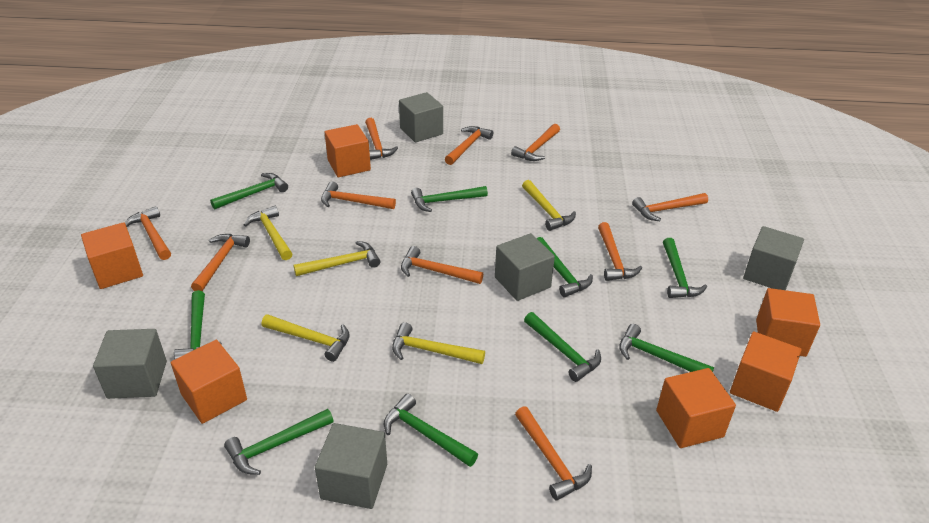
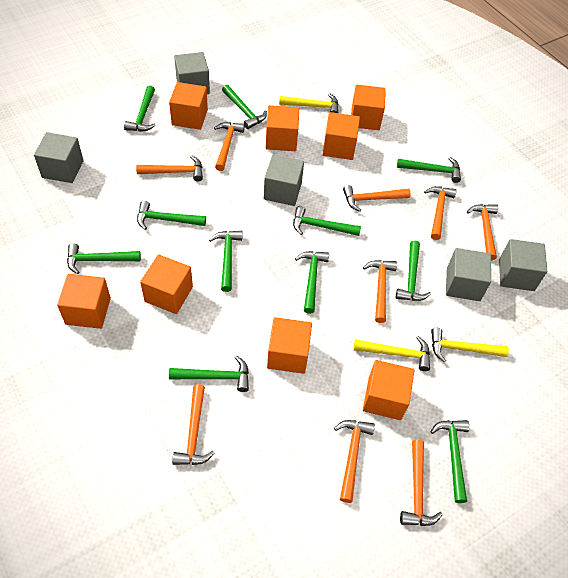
green hammer: [174,290,222,360] [210,173,288,210] [224,409,334,475] [384,394,478,467] [411,186,488,212] [524,312,601,382] [537,237,593,297] [619,324,714,372] [663,238,707,298] = 9 -> [67,243,141,274] [124,86,156,132] [137,201,206,230] [169,356,249,392] [209,231,242,292] [222,85,267,129] [293,206,361,236] [295,251,329,314] [396,240,431,301] [397,157,461,183] [430,420,470,503] = 11
orange cube: [81,222,143,289] [171,340,247,424] [325,124,371,177] [656,368,736,448] [730,331,801,412] [756,288,820,357] = 6 -> [57,274,111,329] [140,254,193,314] [169,82,208,130] [266,105,299,151] [267,317,312,374] [323,112,360,160] [351,85,386,130] [363,360,415,420] = 8
orange hammer: [125,206,171,260] [191,234,250,291] [321,181,396,209] [365,118,398,160] [401,246,483,284] [445,126,493,165] [511,124,560,161] [515,406,592,501] [598,222,642,281] [632,193,708,221] = 10 -> [136,156,203,181] [172,384,215,465] [214,122,245,171] [334,420,375,503] [343,185,411,212] [363,260,397,323] [400,440,443,526] [424,186,457,240] [467,204,499,260] = 9
yellow hammer: [244,206,293,260] [262,314,350,362] [293,241,380,276] [392,322,485,364] [522,180,576,231] = 5 -> [279,93,338,113] [353,336,430,371] [431,328,509,363] = 3

